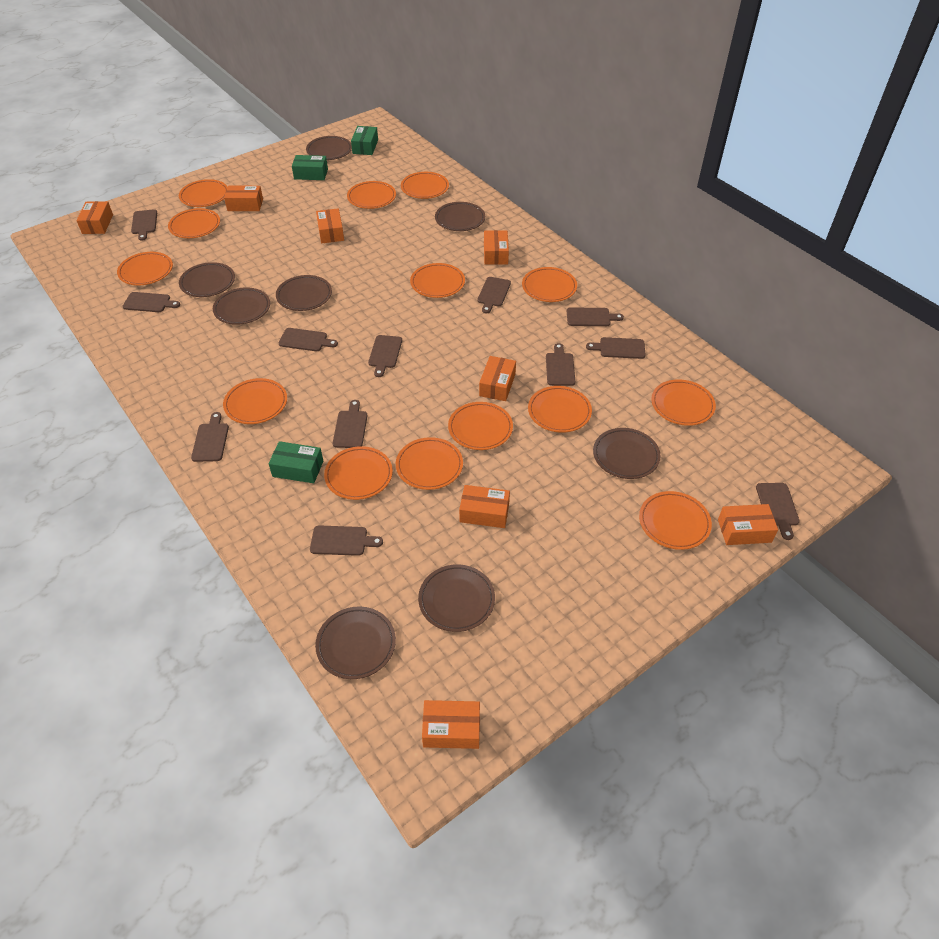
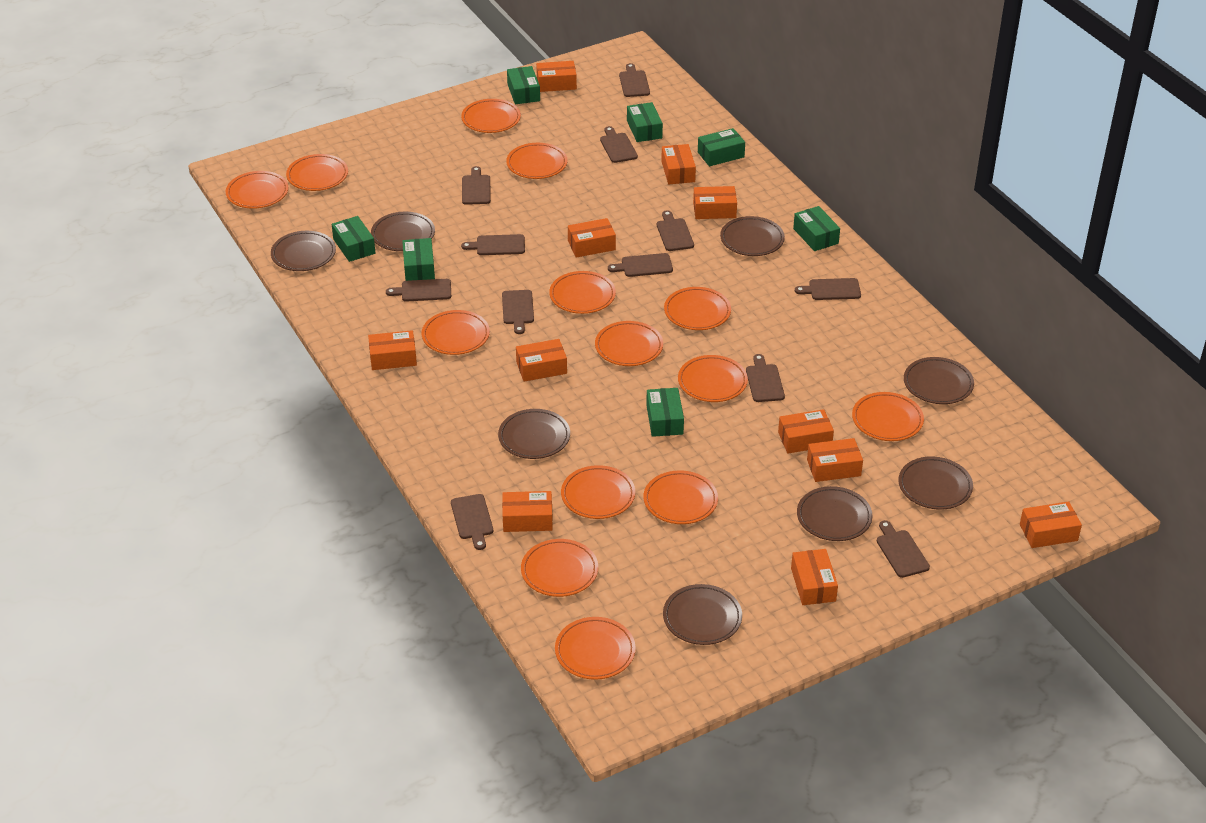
green box: [269,441,323,483] [292,155,328,180] [351,126,378,155] = 3 -> [332,216,375,262] [402,238,435,281] [507,66,540,105] [627,102,663,142] [646,388,684,437] [698,128,745,166] [793,206,840,251] = 7
orange box: [76,201,113,234] [224,186,263,211] [316,208,344,243] [422,700,480,749] [459,485,510,528] [479,356,516,401] [484,230,509,265] [718,504,778,545] = 8 -> [368,330,417,370] [502,491,553,532] [516,339,567,382] [536,61,577,92] [568,218,616,258] [661,144,696,184] [693,186,737,219] [778,409,834,454] [791,549,838,605] [807,438,863,482] [1020,501,1082,548] = 11

